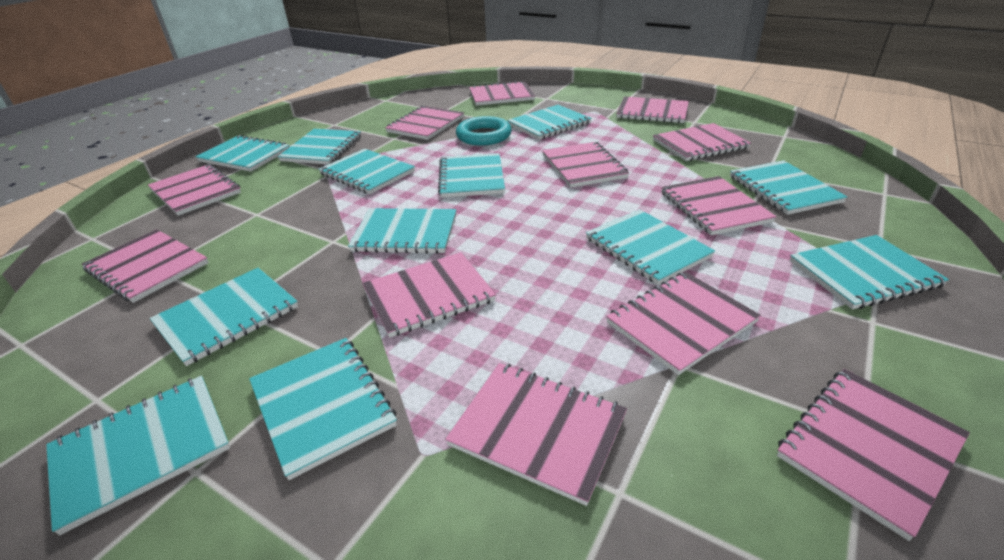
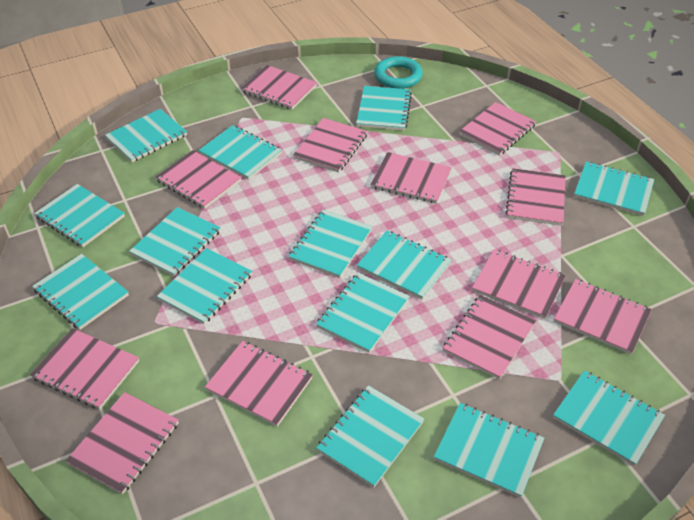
turquoise notebook: [46,376,230,535] [150,268,298,366] [195,135,290,172] [249,338,397,480] [278,129,361,164] [319,149,415,194] [348,208,456,254] [438,153,505,198] [507,105,592,140] [586,209,715,285] [730,160,847,215] [790,235,949,309] = 12 -> [32,254,129,330] [34,184,125,247] [105,109,187,162] [129,207,221,276] [157,248,252,324] [198,125,282,180] [288,209,373,278] [316,273,410,353] [316,385,424,487] [356,86,412,131] [357,231,451,300] [434,403,544,498] [553,370,665,466] [574,161,654,216] = 14

